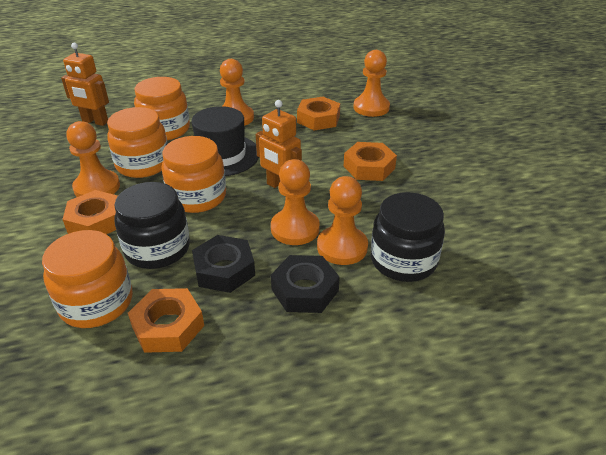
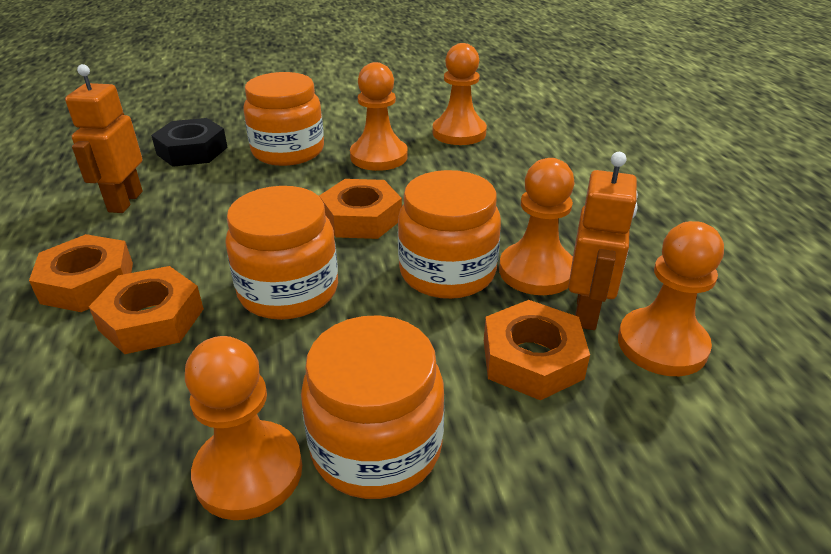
black hat: [191,106,259,176] = 1 -> none = 0
black jar: [114,182,190,269] [371,192,445,282] = 2 -> none = 0
black nut: [192,235,255,293] [271,255,340,313] = 2 -> [151,118,228,167] = 1

